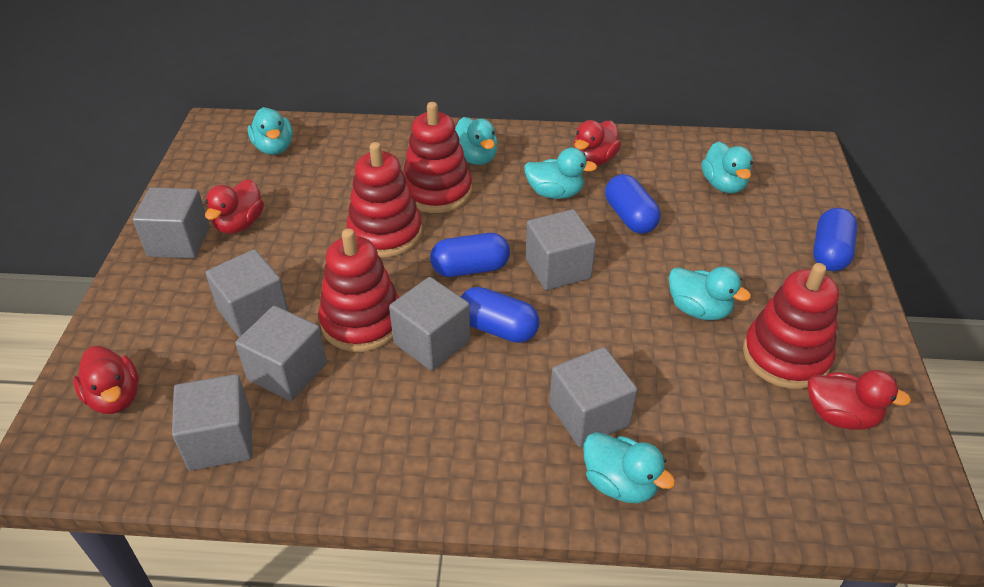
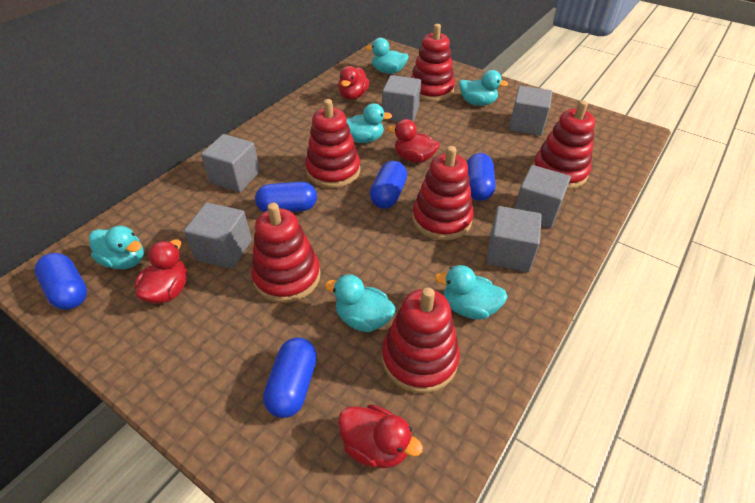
blue capsule: [430,233,510,277] [461,287,539,343] [605,174,661,234] [813,208,857,271] = 4 -> [35,253,87,310] [255,182,317,212] [263,337,317,418] [370,161,407,209] [467,153,495,201] = 5
grey cube: [133,187,210,259] [172,374,253,471] [205,249,289,338] [235,306,327,401] [389,277,470,371] [526,209,596,290] [549,347,637,447] = 7 -> [184,203,252,269] [201,134,260,192] [382,75,421,122] [486,206,542,272] [509,86,552,136] [514,165,571,228] = 6
red stacking toy: [318,229,400,352] [346,142,422,258] [403,102,472,213] [743,263,839,389] = 4 -> [251,203,321,303] [305,99,360,188] [382,287,460,393] [411,24,455,102] [412,146,474,241] [533,100,595,189] = 6

